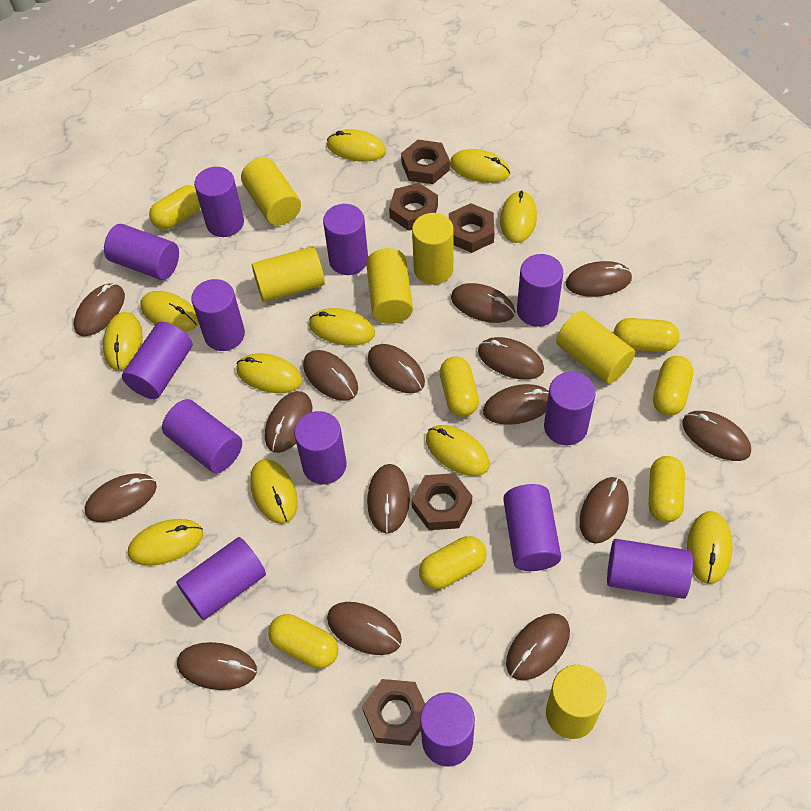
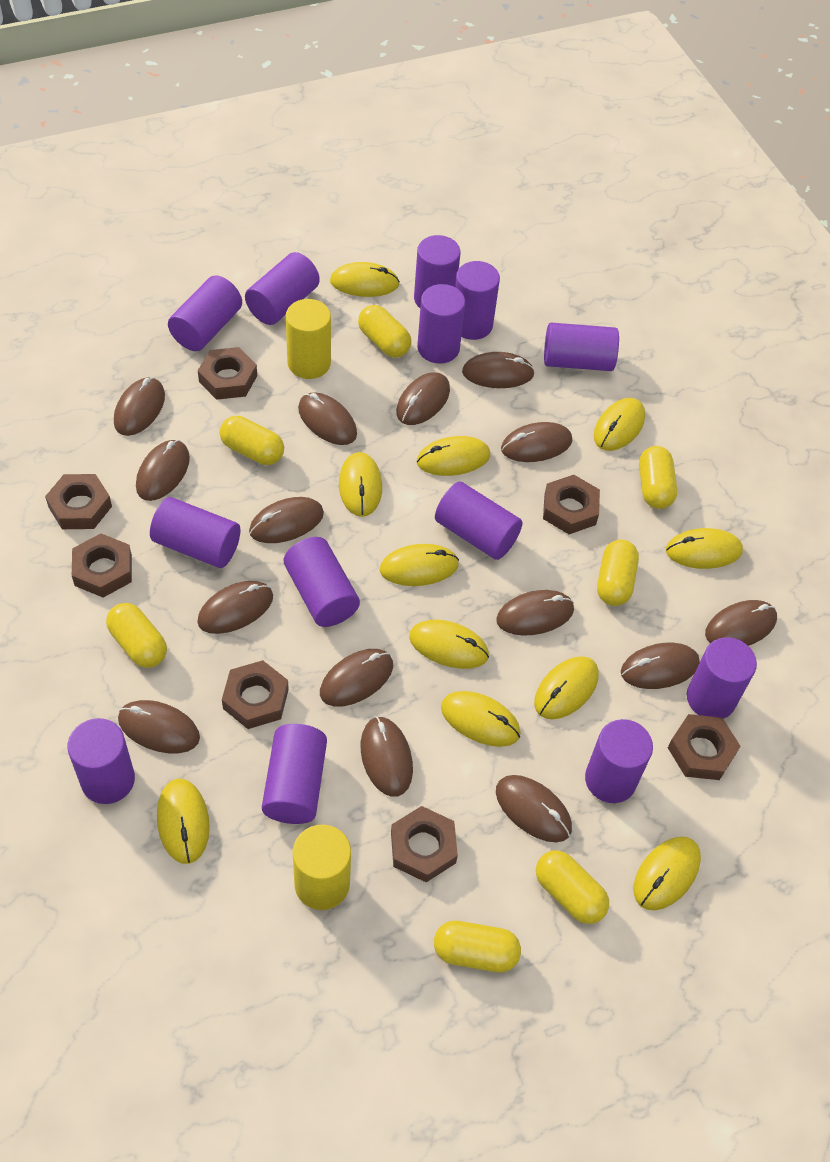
brown nut: [362,679,425,746] [389,183,438,231] [401,140,450,184] [411,473,472,530] [449,203,494,253] = 5 -> [45,474,112,529] [72,533,132,598] [198,347,257,400] [222,660,289,729] [391,806,458,882] [543,475,600,534] [668,714,741,780] = 7
yellow cylinder: [241,157,301,226] [252,246,325,302] [366,248,413,324] [412,213,454,285] [546,665,606,739] [556,311,635,384] = 6 -> [286,299,331,379] [293,825,351,910] = 2

